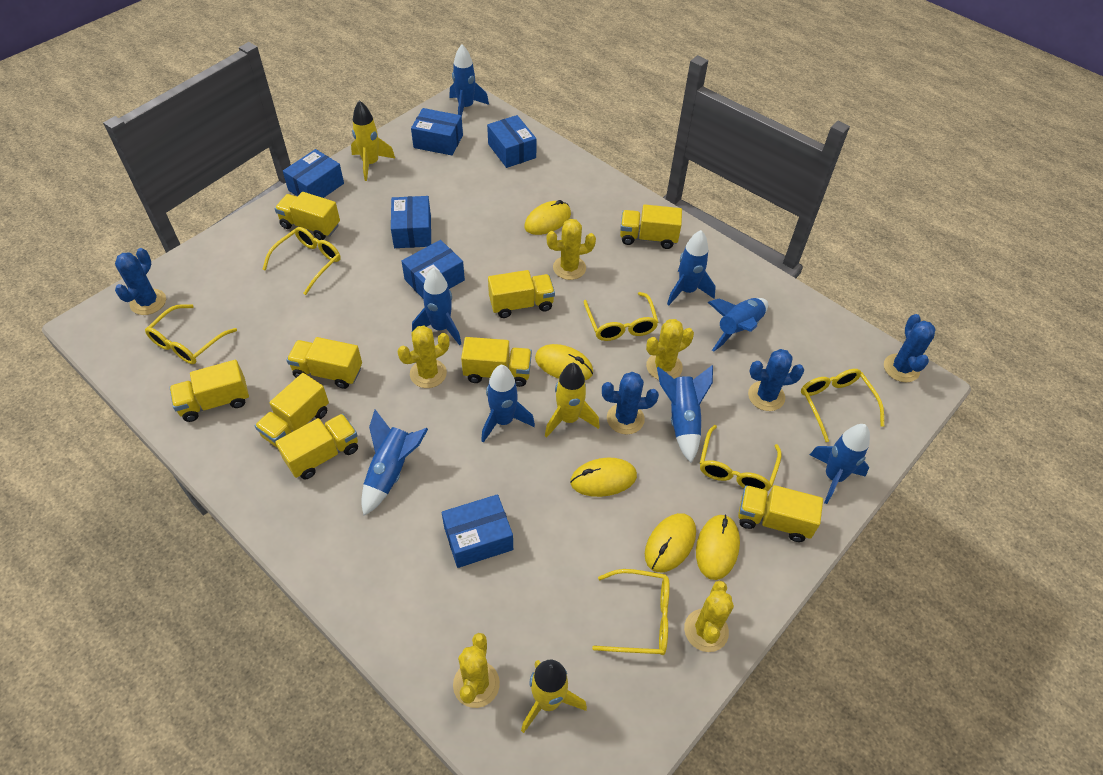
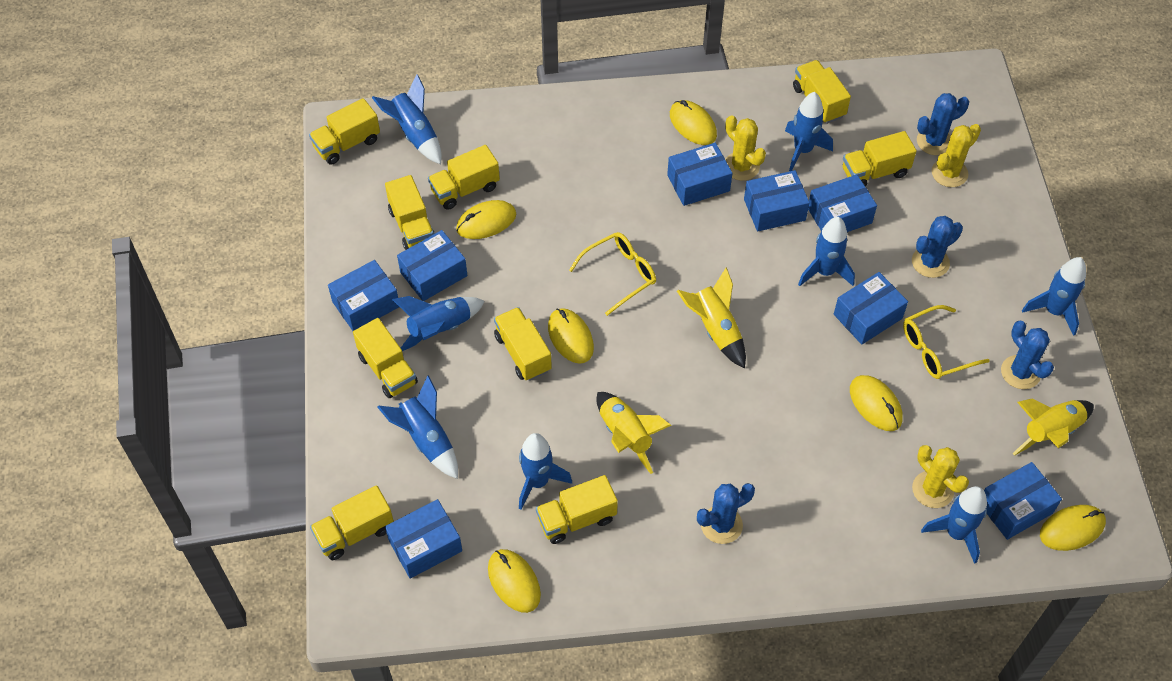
blue box: [283,149,344,198] [391,196,431,248] [402,240,465,299] [411,108,463,155] [442,494,513,568] [487,115,537,168] = 6 -> [328,260,399,331] [385,499,462,579] [397,230,467,301] [667,143,732,206] [744,170,810,232] [808,174,877,232] [834,272,908,344] [984,462,1062,540] = 8
yellow cactus: [398,325,450,388] [453,633,500,708] [546,219,596,280] [646,319,694,380] [684,581,734,652] = 5 -> [725,115,766,181] [912,445,969,508] [932,124,981,187] = 3
yellow glasses: [145,304,237,364] [262,227,341,295] [583,292,659,341] [592,569,669,655] [700,425,782,491] [801,369,884,442] = 6 -> [569,232,656,316] [903,305,990,379] = 2
yellow mouse: [524,200,571,235] [535,344,593,380] [570,458,637,497] [645,513,696,572] [696,514,740,580] = 5 -> [456,200,516,239] [488,549,541,613] [548,308,594,364] [670,100,717,145] [850,375,903,431] [1040,505,1106,551] = 6

